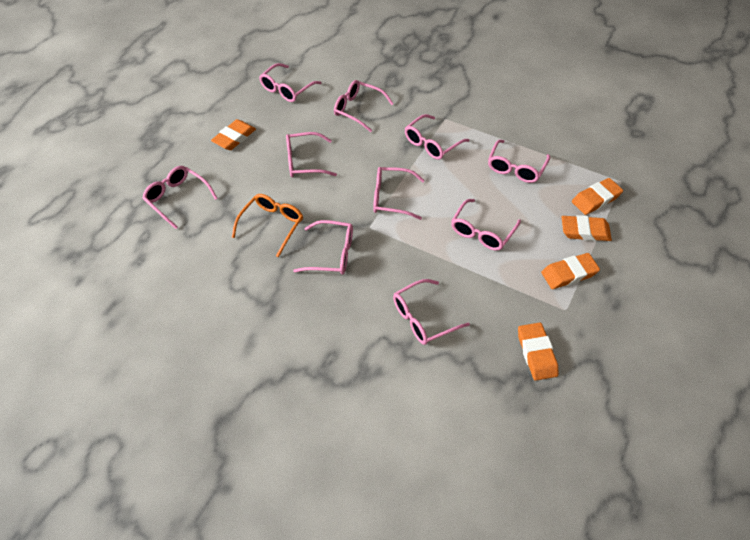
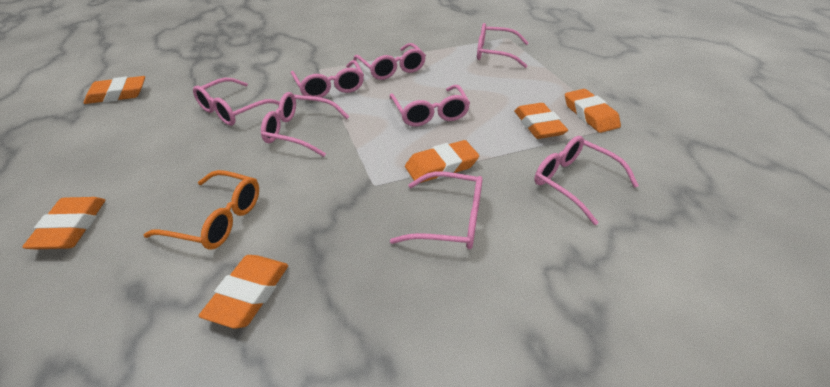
orange eraser: [211,119,256,150] [518,323,559,381] [541,253,600,289] [562,215,612,241] [572,178,623,215] = 5 -> [22,197,105,249] [84,76,145,104] [199,255,288,329] [405,140,479,183] [514,103,568,139] [565,89,621,133] = 6
pink glasses: [142,166,218,229] [259,63,321,102] [286,132,337,177] [293,220,353,275] [334,80,394,132] [373,167,425,220] [393,279,470,345] [405,114,470,160] [451,199,521,251] [488,140,550,183] = 10 -> [193,78,280,126] [261,92,349,157] [291,60,364,98] [353,43,426,80] [390,85,470,127] [390,172,483,249] [477,23,528,68] [534,136,639,225] = 8

